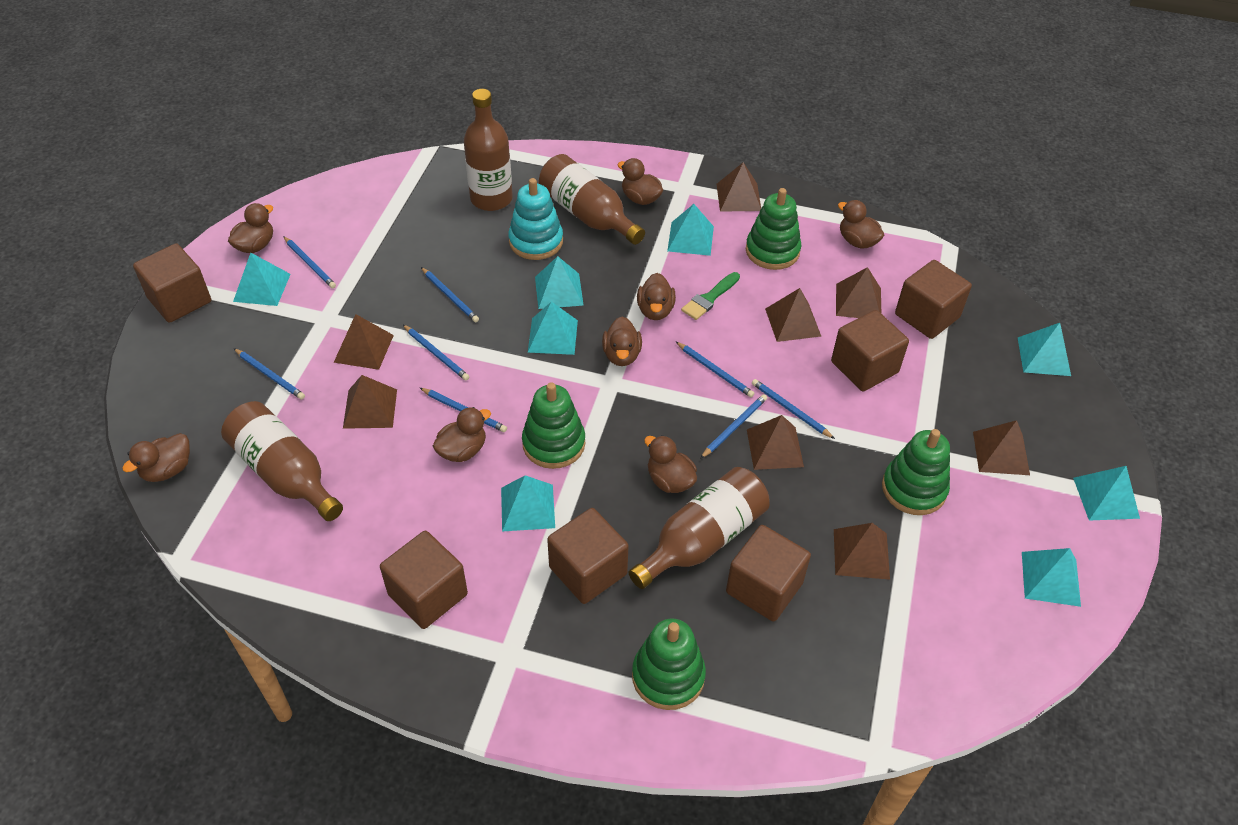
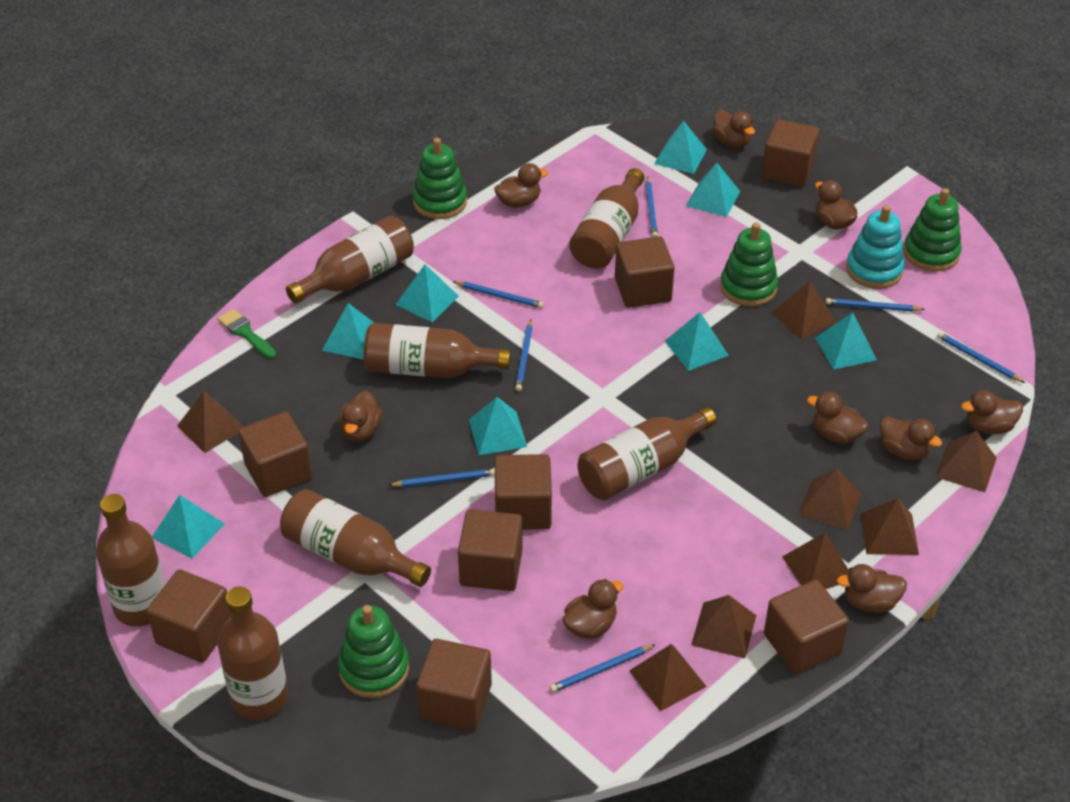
blue pencil: [234,348,305,399] [283,236,336,288] [403,325,469,380] [420,388,507,432] [421,267,479,322] [676,342,755,397] [700,394,767,459] [752,379,835,439] = 8 -> [388,469,495,487] [453,281,544,308] [515,319,533,391] [550,644,656,693] [646,177,658,237] [826,298,925,311] [937,332,1025,383] = 7
brown bottle: [221,401,343,521] [464,89,513,211] [539,154,645,245] [629,467,770,589] = 4 -> [96,494,165,627] [217,586,288,720] [280,489,431,587] [286,216,414,303] [364,323,511,378] [569,168,645,269] [578,407,717,500] = 7
brown cube: [133,243,211,323] [380,531,468,629] [547,508,629,604] [726,525,811,622] [831,310,909,391] [895,260,972,339] = 6 -> [147,569,231,663] [238,411,312,497] [416,639,492,731] [458,509,523,591] [495,454,552,530] [615,236,675,308] [762,119,820,187] [764,580,849,674] = 8
brown duck: [122,433,190,482] [228,203,273,253] [433,407,491,462] [602,316,642,366] [617,158,663,205] [637,273,676,320] [644,435,697,493] [838,200,884,249] = 8 -> [339,391,382,442] [494,163,548,208] [563,579,623,639] [712,110,755,148] [807,392,868,444] [815,180,857,230] [837,564,907,613] [880,416,942,460] [961,390,1023,434] = 9

